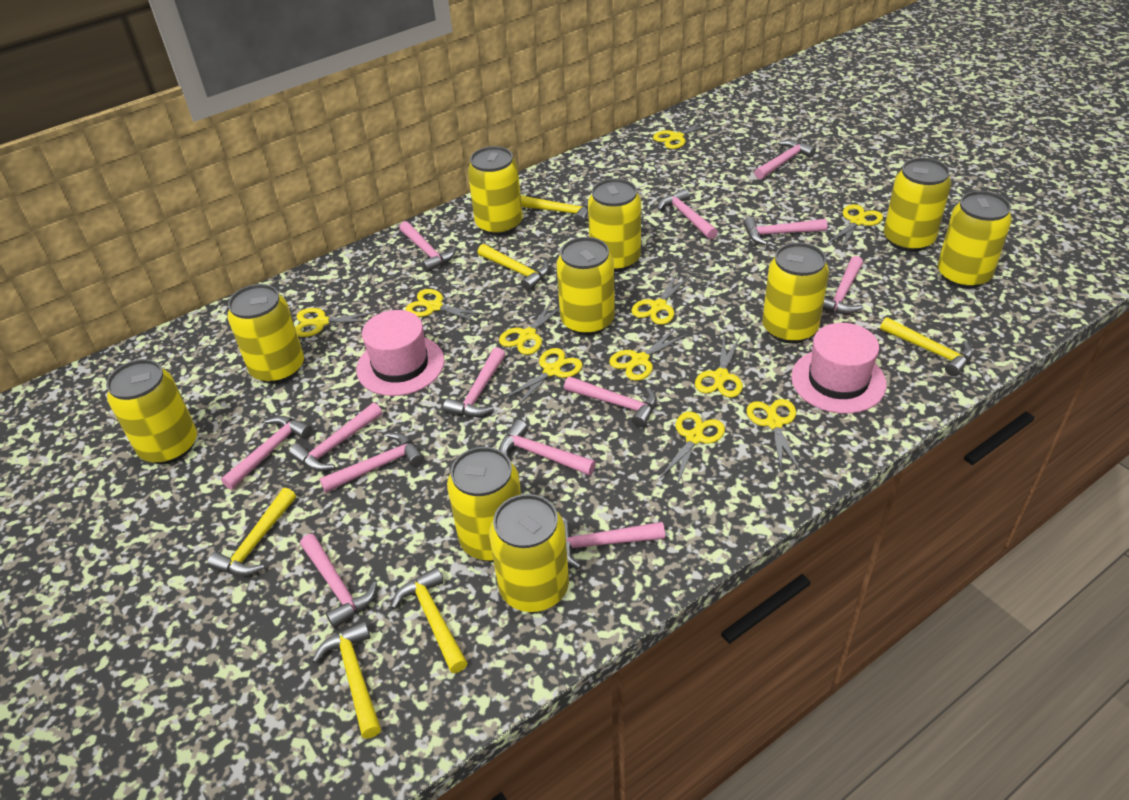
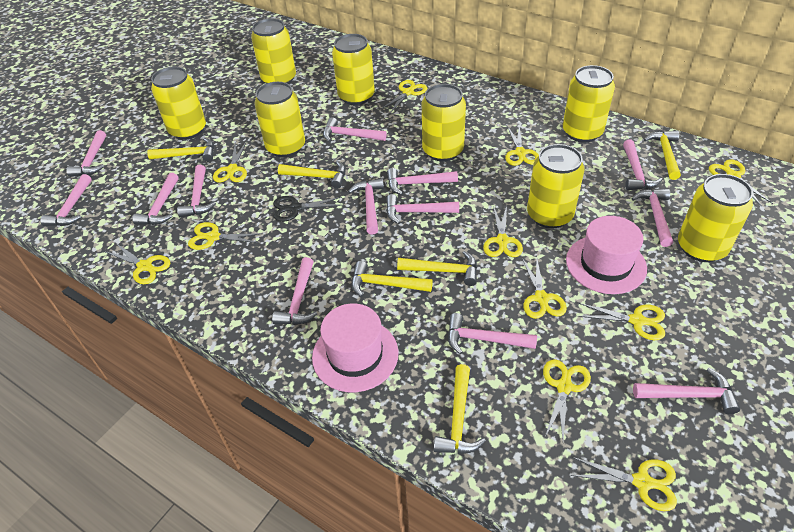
black scissors: none = 0 -> [273,196,342,222] = 1
yellow can: [106,359,197,464] [227,284,304,384] [447,447,521,561] [468,146,523,236] [489,494,569,612] [557,237,615,336] [588,178,641,272] [762,243,829,343] [884,158,951,252] [938,191,1012,289] = 10 -> [151,67,206,140] [251,18,296,84] [254,82,305,157] [332,34,375,105] [422,84,466,161] [527,144,585,229] [563,65,615,143] [678,174,753,262] = 8

